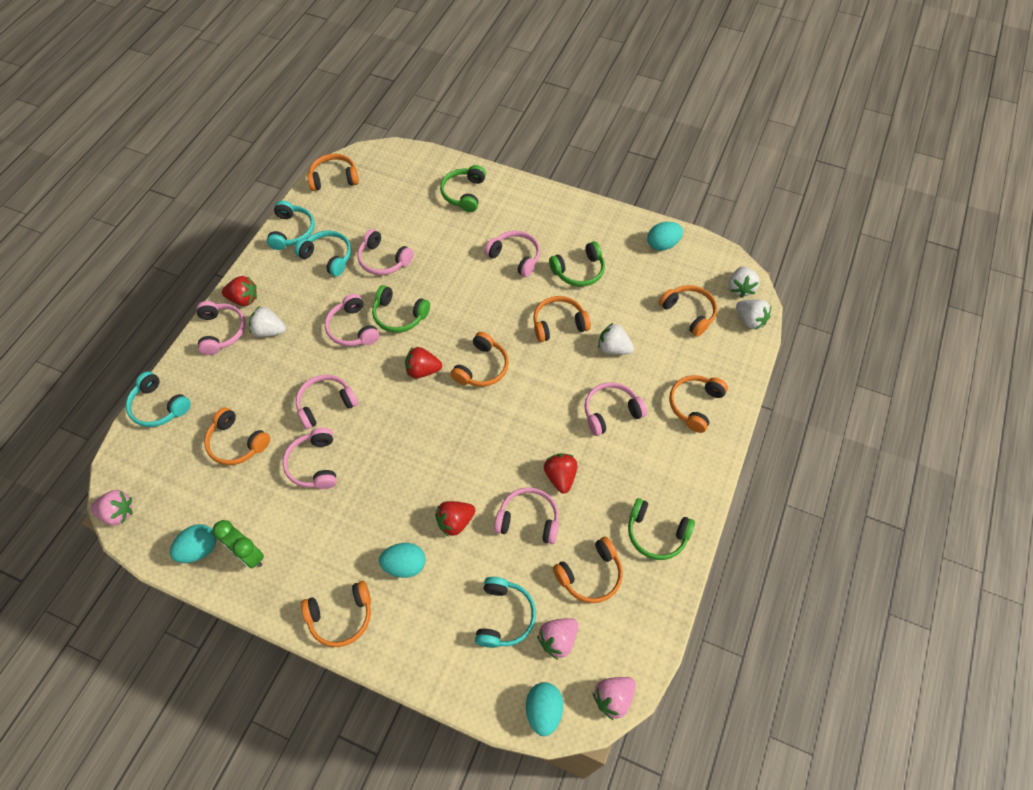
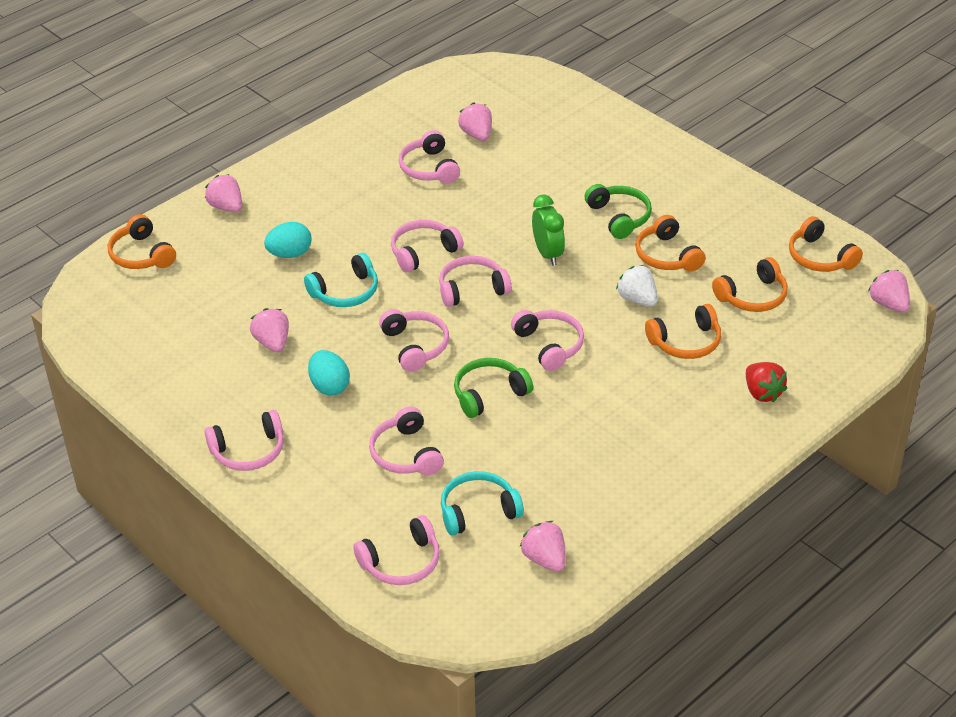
green headphones: [372,285,430,333] [440,165,486,212] [549,241,605,287] [628,498,695,560] = 4 -> [454,358,533,418] [585,184,652,239] = 2
orange headphones: [204,407,270,465] [301,581,371,647] [307,154,359,191] [451,332,509,387] [533,296,591,342] [553,537,623,603] [659,285,717,337] [669,375,728,433] = 8 -> [108,214,176,269] [635,215,705,272] [645,304,721,359] [712,257,788,312] [789,216,863,272] = 5
pink strawberry: [90,490,133,525] [537,618,578,660] [593,677,636,720] = 3 -> [205,174,242,212] [250,308,289,352] [458,103,492,141] [520,521,566,572] [868,270,910,312] = 5
red strawberry: [222,276,257,306] [405,347,442,378] [435,501,476,537] [544,453,578,494] = 4 -> [746,362,787,403] = 1
turquoise egg: [170,524,216,563] [379,543,426,578] [526,682,563,736] [648,222,683,251] = 4 -> [264,222,312,258] [308,350,350,396] = 2
turquoise headphones: [126,371,191,427] [267,201,314,250] [295,230,351,277] [475,577,536,648] = 4 -> [304,253,378,307] [441,471,524,536] = 2
white strawberry: [249,306,286,337] [598,323,634,355] [729,266,760,298] [736,299,771,329] = 4 -> [616,265,658,307] = 1

